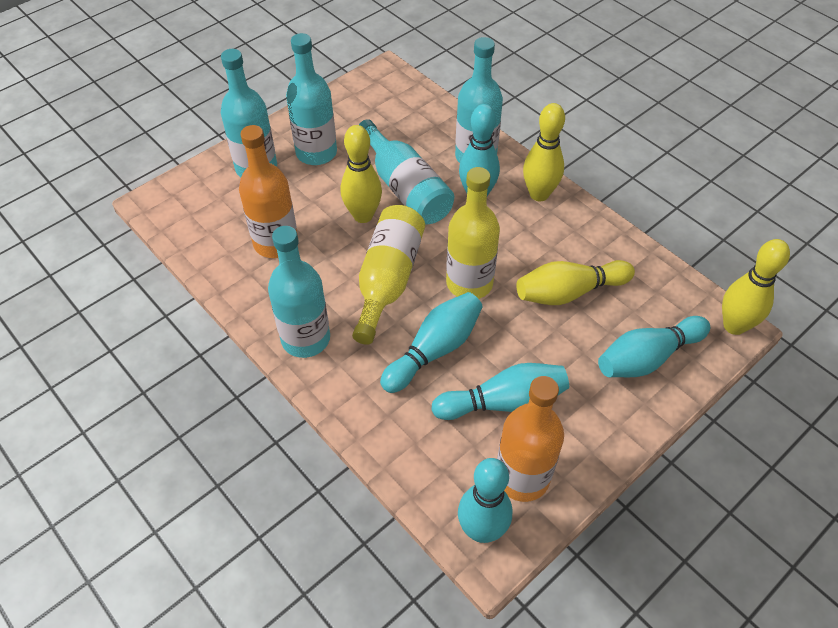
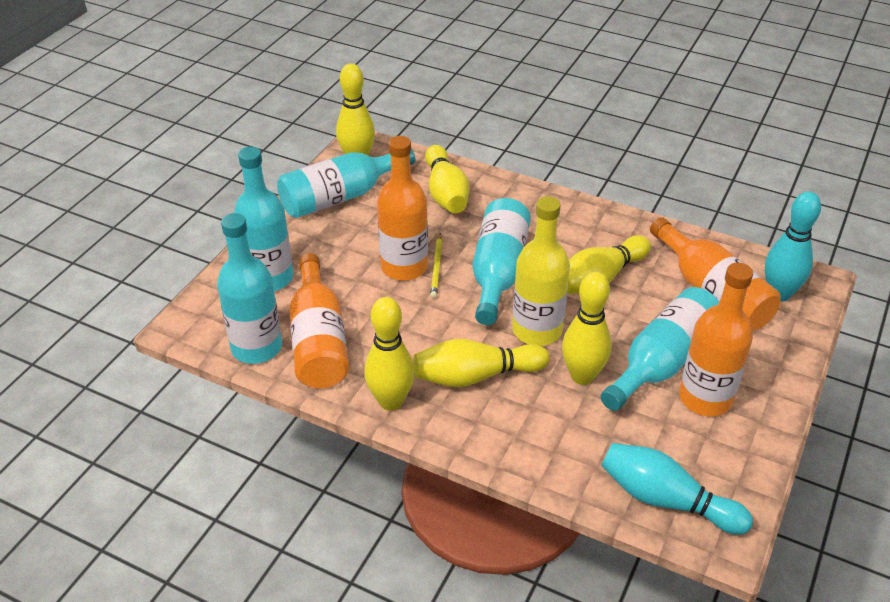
orange bottle: [239,125,298,258] [497,376,564,502] = 2 -> [289,253,349,388] [377,136,428,281] [650,217,781,331] [679,263,753,416] = 4
turquoise bowling pin: [380,292,483,393] [431,363,569,420] [458,458,512,543] [459,104,500,196] [598,316,710,377] = 5 -> [601,443,753,535] [765,192,821,302] = 2
yellow bottle: [352,205,425,345] [446,167,500,299] = 2 -> [512,196,570,346] = 1
yellow bowling pin: [341,125,382,223] [517,260,635,305] [523,103,565,201] [722,239,790,335] = 4 -> [336,63,375,156] [364,297,415,411] [413,339,550,387] [425,145,470,213] [562,272,612,385] [567,235,651,294] = 6
yellow pencil: none = 0 -> [430,233,442,298] = 1

